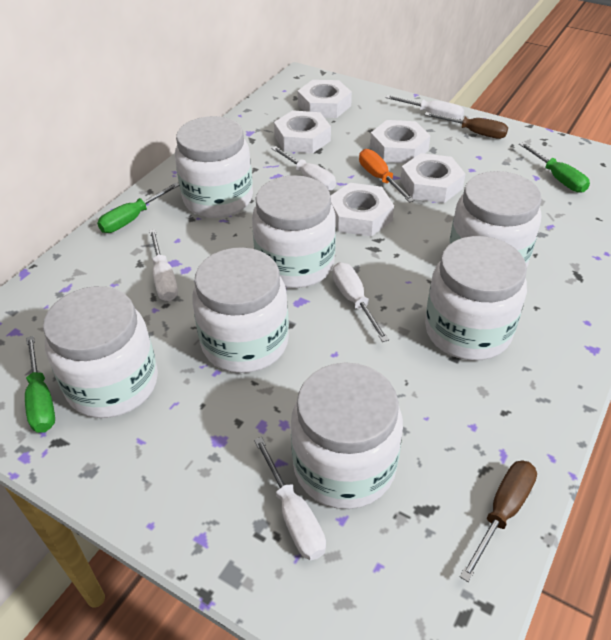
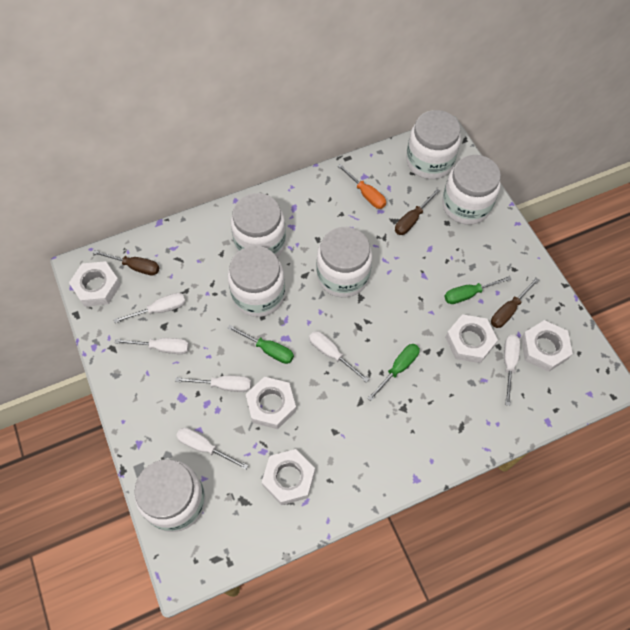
brown screwdriver: [424,112,508,139] [459,460,537,582] = 2 -> [93,250,159,275] [395,189,440,235] [491,277,539,328] = 3
white jar: [43,286,158,418] [175,116,253,218] [192,247,289,373] [252,175,336,288] [291,362,403,509] [425,236,527,361] [449,171,542,266] = 7 -> [135,460,206,532] [228,246,285,317] [231,193,286,257] [317,227,372,298] [406,110,461,179] [442,155,501,225] = 6
white screwdriver: [149,229,178,301] [254,437,326,560] [272,146,336,191] [332,262,389,342] [385,95,464,120] = 5 -> [114,293,185,323] [115,338,189,354] [175,376,251,392] [176,428,248,470] [309,331,369,382] [504,335,520,406] = 6

